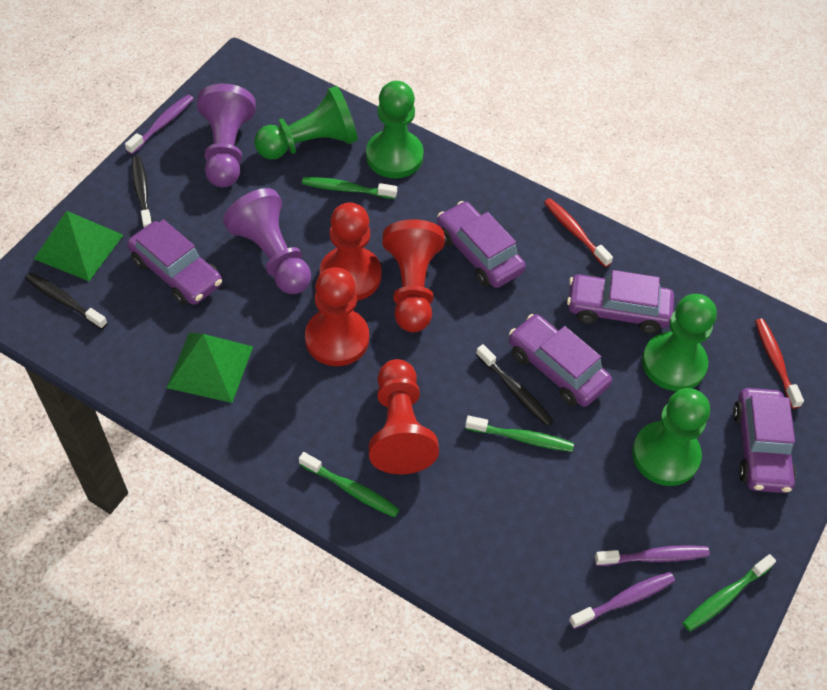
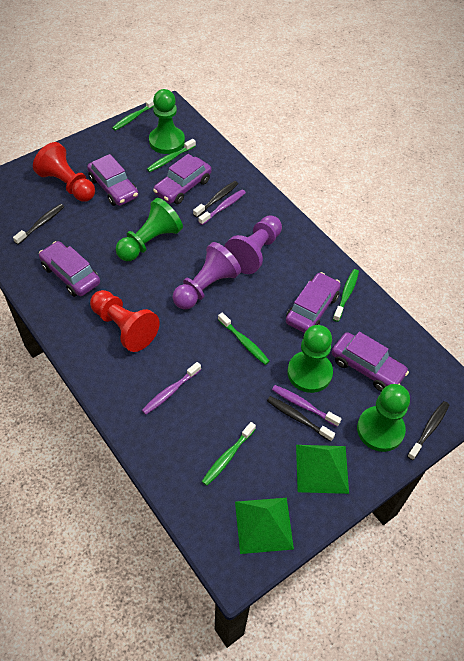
black toothbrush: [25,273,108,329] [132,156,153,228] [476,344,554,426] = 3 -> [13,204,64,245] [193,181,238,217] [267,396,335,442] [407,401,449,460] = 4
green toothbrush: [299,452,400,518] [302,177,397,199] [465,416,574,452] [683,554,776,631] = 4 -> [112,97,154,131] [147,139,196,172] [202,422,256,486] [218,312,270,365] [333,269,359,322] = 5
red pawn: [305,267,369,366] [320,202,382,301] [369,359,439,475] [382,219,445,332] = 4 -> [33,142,95,202] [90,290,160,352] = 2
red toothbrush: [544,198,613,267] [755,318,804,409] = 2 -> none = 0

